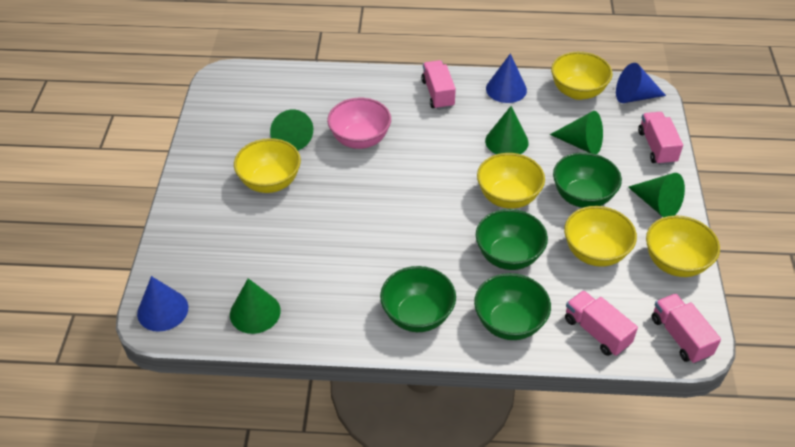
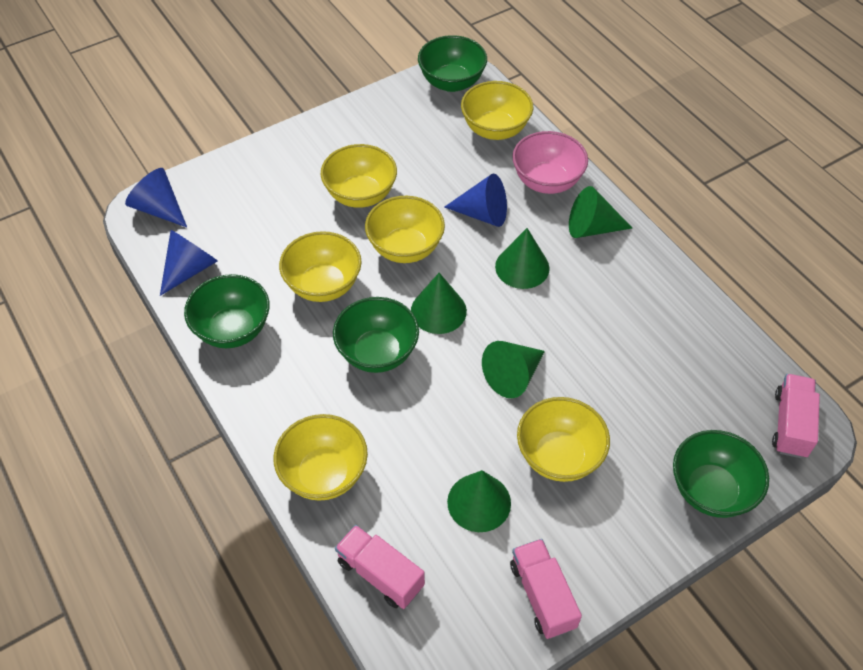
pink truck: [421,60,456,110] [565,290,638,356] [638,112,683,165] [652,293,721,364] = 4 -> [335,525,425,609] [510,539,582,639] [772,374,820,458] = 3
yellow bowl: [234,138,301,193] [477,153,545,209] [551,52,613,100] [564,206,637,267] [646,215,720,277] = 5 -> [274,414,368,501] [279,231,362,302] [321,144,397,208] [365,196,445,263] [461,81,533,140] [517,397,610,482] = 6

